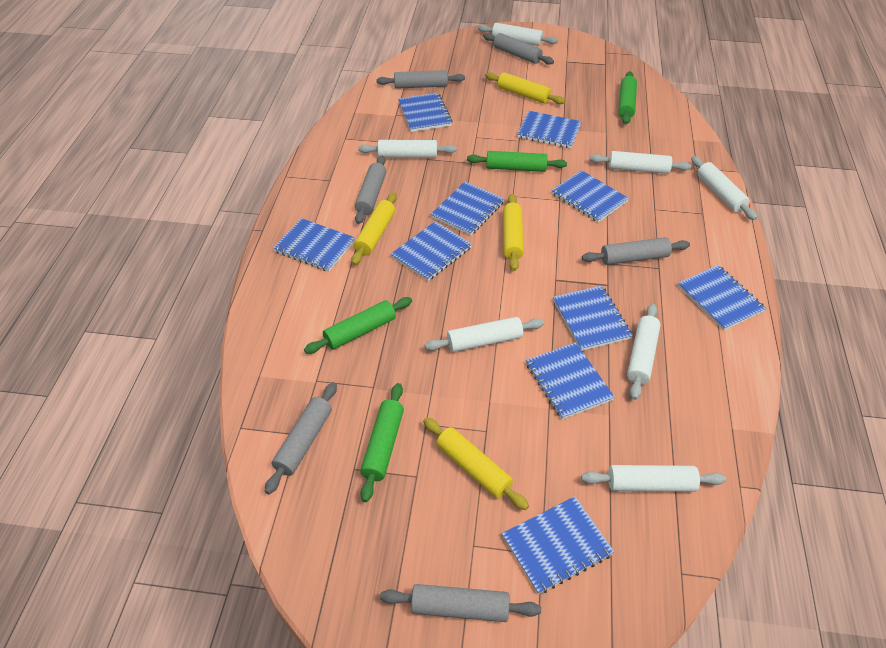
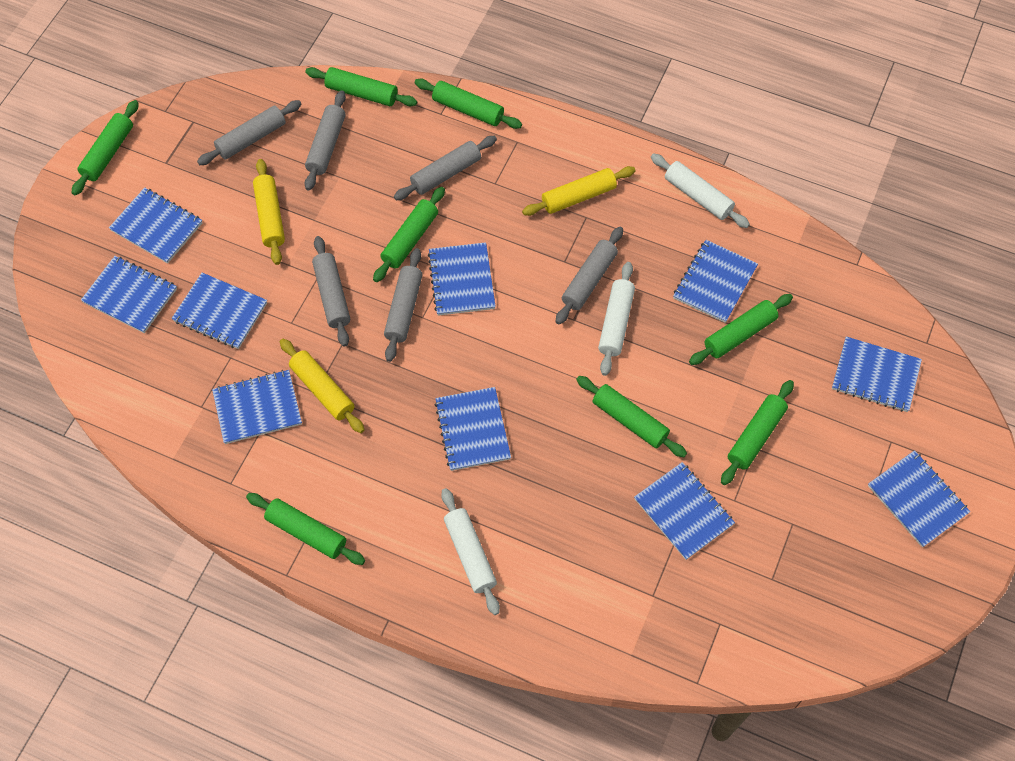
green rolling pin: [304,297,412,354] [360,383,404,502] [467,151,567,172] [618,71,637,124] = 4 -> [72,100,138,195] [246,493,365,565] [305,67,417,106] [373,187,445,282] [415,79,522,129] [576,376,687,457] [689,294,793,365] [721,380,794,485] = 8
white rolling pin: [358,140,457,158] [425,317,544,352] [478,23,558,46] [581,465,726,492] [590,151,692,174] [627,304,661,400] [691,156,757,220] = 7 -> [441,488,500,615] [598,262,635,376] [651,153,750,228] = 3
yellow rolling pin: [351,192,397,265] [423,418,529,510] [485,72,565,104] [503,194,524,271] = 4 -> [253,159,285,265] [280,339,364,433] [522,166,636,216] = 3

